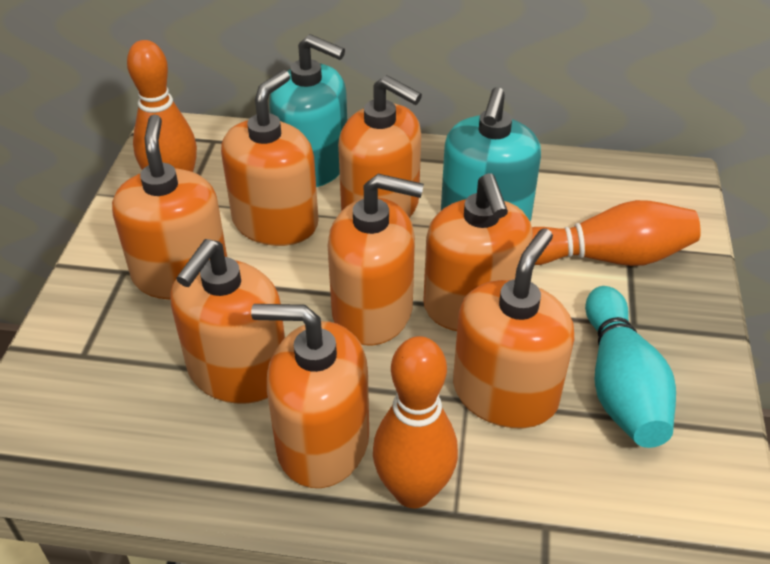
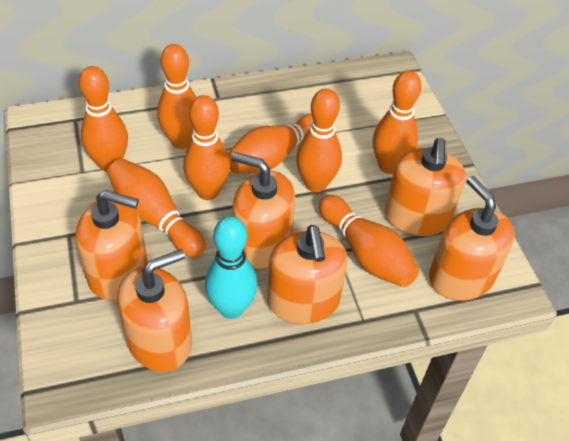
orange bowling pin: [127,40,197,172] [373,336,458,508] [532,200,701,266] = 3 -> [79,66,128,172] [107,159,206,258] [157,44,196,149] [183,95,230,200] [228,113,313,174] [296,89,342,193] [319,195,419,287] [373,71,421,174] = 8
orange soap dispenser: [112,114,227,299] [171,239,285,404] [221,70,319,246] [251,304,369,488] [328,174,424,345] [338,75,422,218] [423,173,533,331] [453,228,574,429] = 8 -> [76,190,148,300] [117,249,192,372] [231,152,295,269] [267,225,348,324] [385,138,466,236] [429,176,514,301] = 6
turquoise soap dispenser: [269,34,347,187] [441,87,541,222] = 2 -> none = 0

